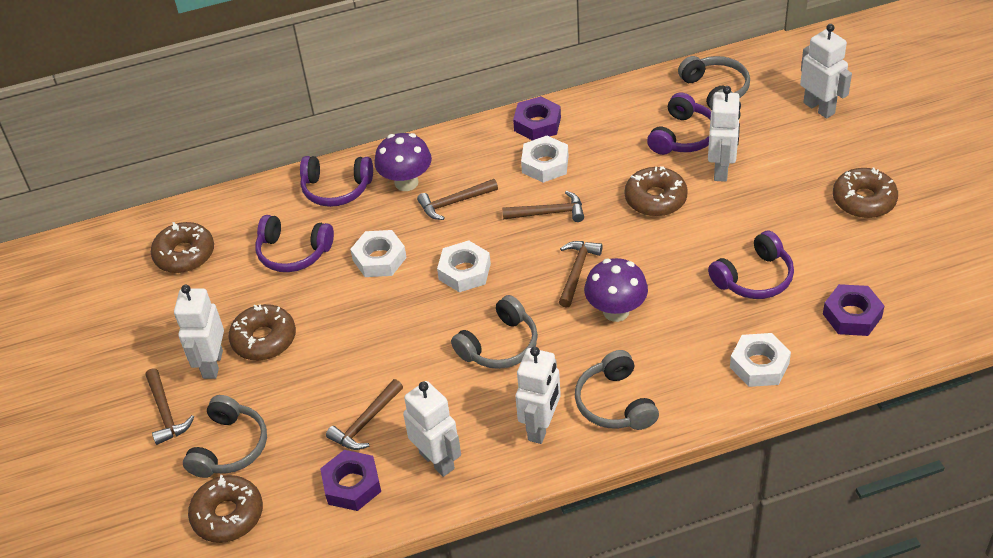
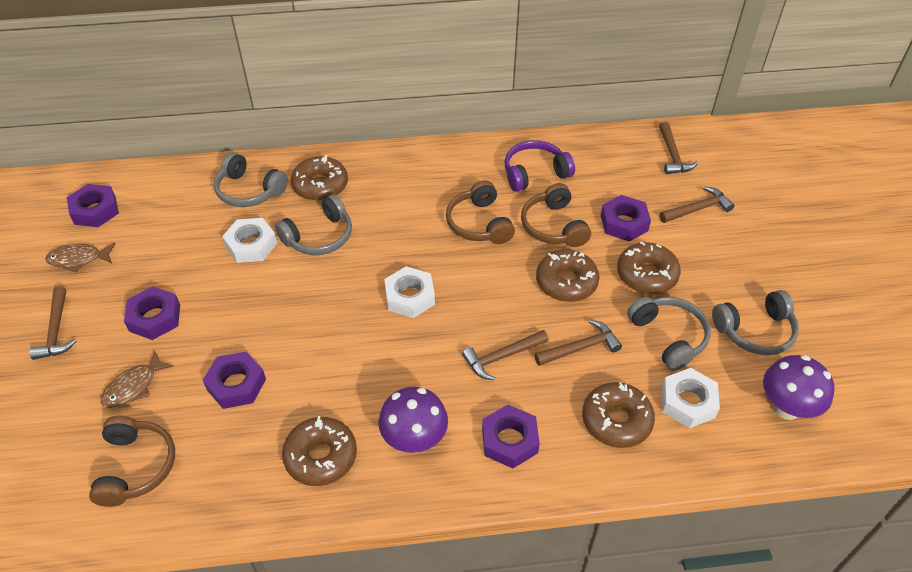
brown fish: none = 0 -> [45,243,116,272] [100,350,173,408] = 2
brown headphones: none = 0 -> [89,416,175,507] [446,180,515,244] [521,183,591,247] = 3
purple headphones: [255,215,334,272] [300,156,373,207] [647,92,711,155] [708,231,794,299] = 4 -> [505,140,575,192] = 1
purple nut: [320,450,381,511] [513,96,561,140] [823,284,884,336] = 3 -> [67,184,119,227] [124,287,180,340] [203,352,266,409] [482,405,540,469] [601,195,651,242] = 5
white nut: [350,230,407,277] [437,240,491,292] [521,136,569,183] [730,333,791,387] = 4 -> [222,218,277,263] [384,266,435,318] [662,368,720,428] = 3
white robot: [174,285,224,379] [403,381,461,477] [515,347,561,444] [708,86,741,182] [800,24,852,119] = 5 -> none = 0

